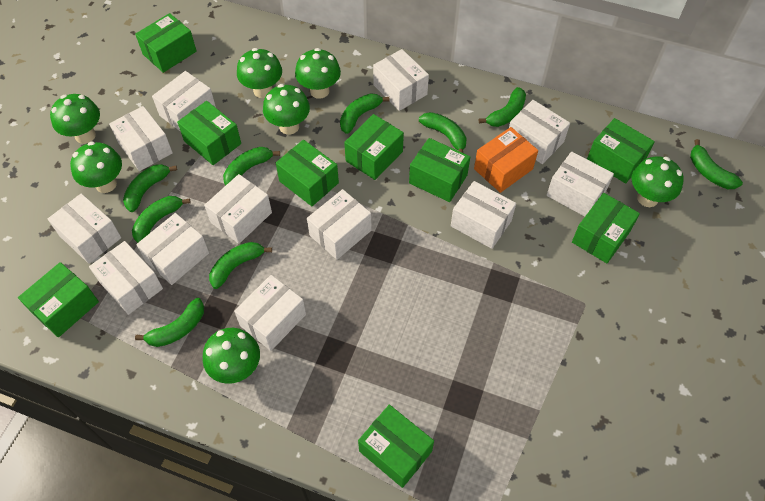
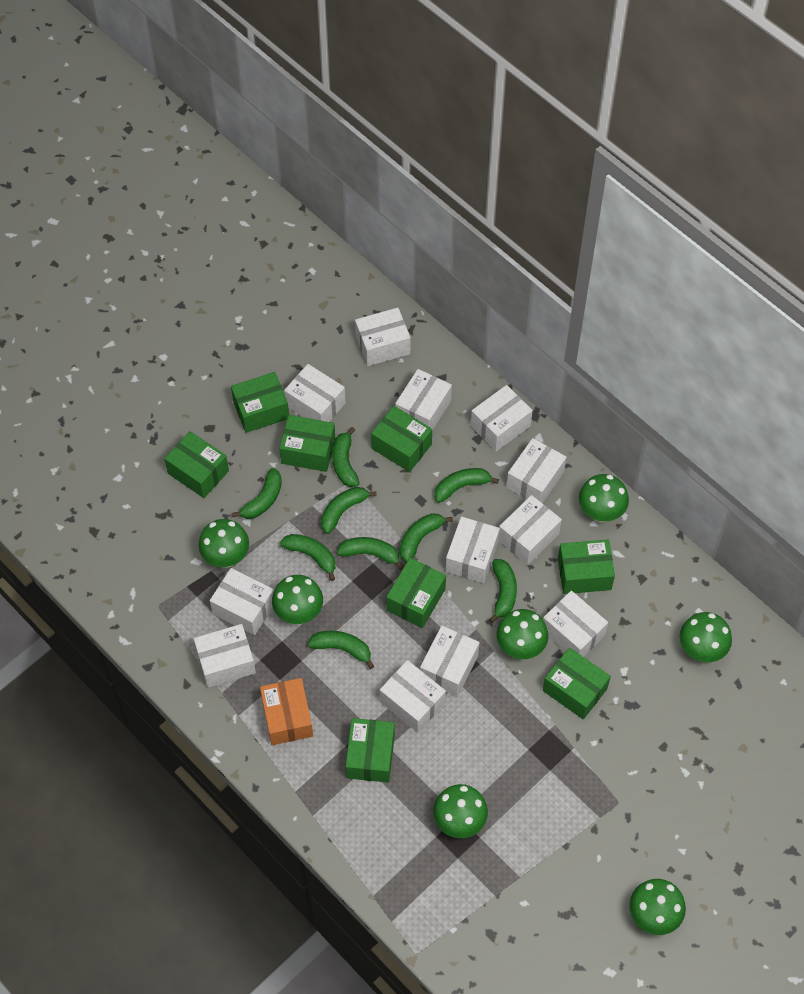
green box: [18,262,99,337] [135,13,197,73] [177,101,241,165] [276,140,339,206] [344,114,404,180] [358,405,434,488] [409,138,470,202] [572,193,640,263] [587,118,655,184] = 9 -> [164,431,229,498] [231,372,289,433] [279,415,336,472] [345,718,395,783] [371,406,432,472] [386,558,446,628] [543,647,611,719] [558,540,615,594] = 8

